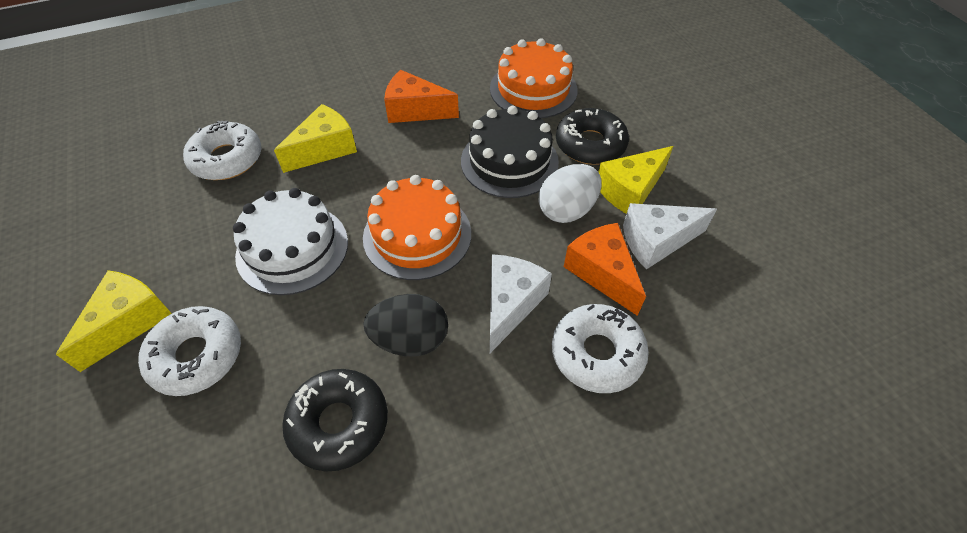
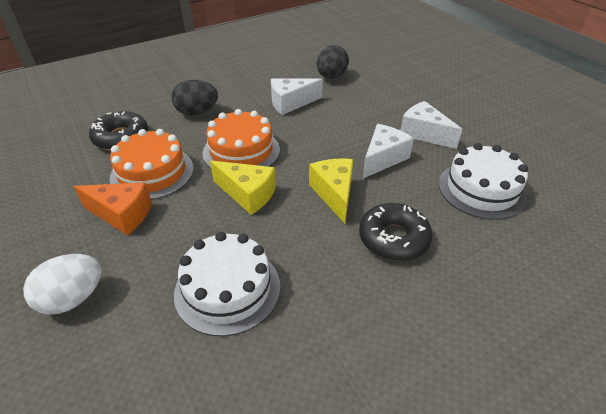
black cake: [461,106,559,198] = 1 -> none = 0
black egg: [363,294,448,356] = 1 -> [171,80,218,115] [316,45,349,78] = 2
orange cheese: [384,70,459,123] [564,223,646,316] = 2 -> [74,182,152,236] = 1
white cake: [233,188,348,295] = 1 -> [174,232,280,336] [439,143,528,220] = 2
white cheese: [490,254,552,353] [623,203,717,270] = 2 -> [271,79,323,115] [362,124,414,179] [401,101,462,149] = 3
white donut: [138,306,241,396] [183,121,262,180] [552,304,649,393] = 3 -> none = 0
yellow cheese: [56,270,172,372] [274,104,357,173] [598,146,674,214] = 3 -> [210,161,276,215] [309,158,353,224] = 2

